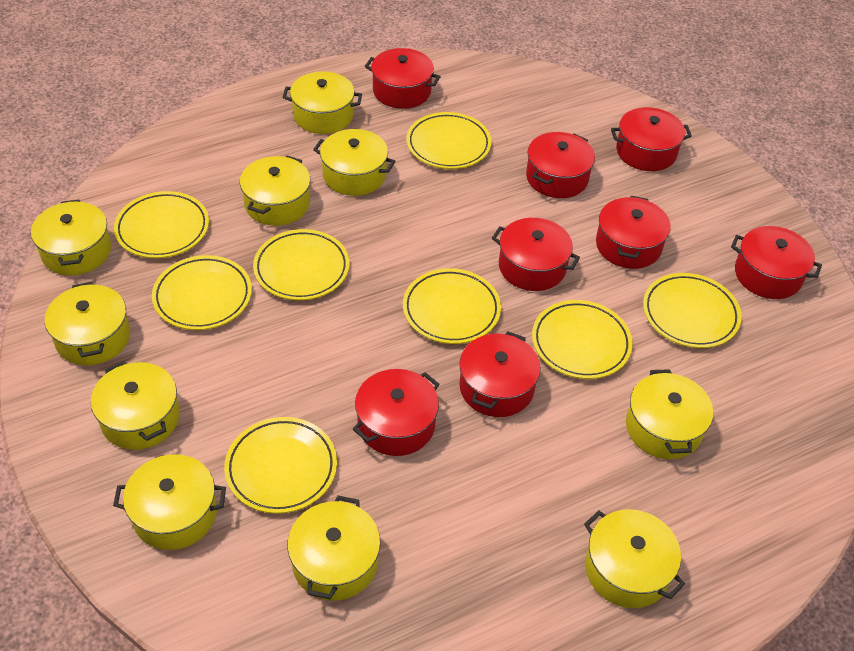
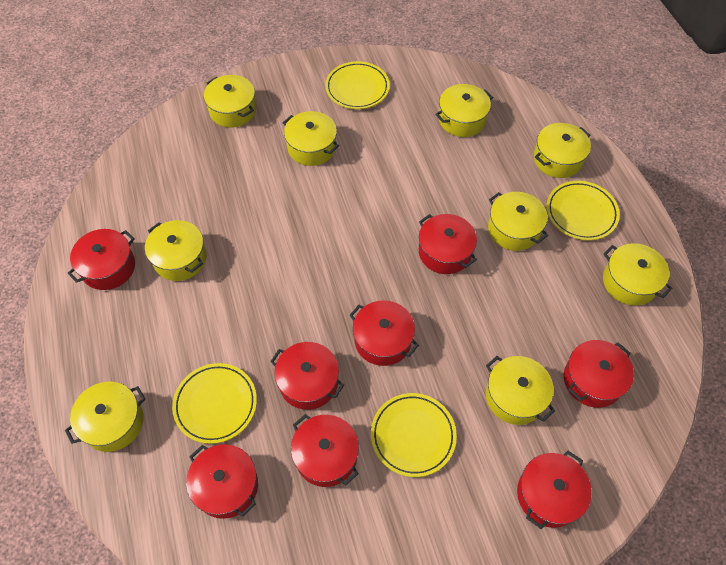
yellow plate: [114,191,209,258] [152,255,252,330] [224,417,337,514] [253,229,349,300] [403,268,501,344] [406,112,492,169] [532,300,633,379] [643,273,742,348] = 8 -> [172,363,257,444] [325,61,390,109] [371,393,457,477] [547,181,620,240] = 4
yellow pot: [31,200,111,275] [45,282,130,365] [91,361,180,450] [113,454,226,550] [240,156,310,226] [283,71,362,134] [287,496,381,601] [313,129,395,196] [584,509,685,608] [626,369,713,459] = 10 -> [65,382,145,452] [145,220,207,281] [204,75,256,128] [283,111,339,166] [436,84,493,137] [486,356,555,425] [488,192,548,251] [534,123,591,178] [603,243,672,306] = 9

